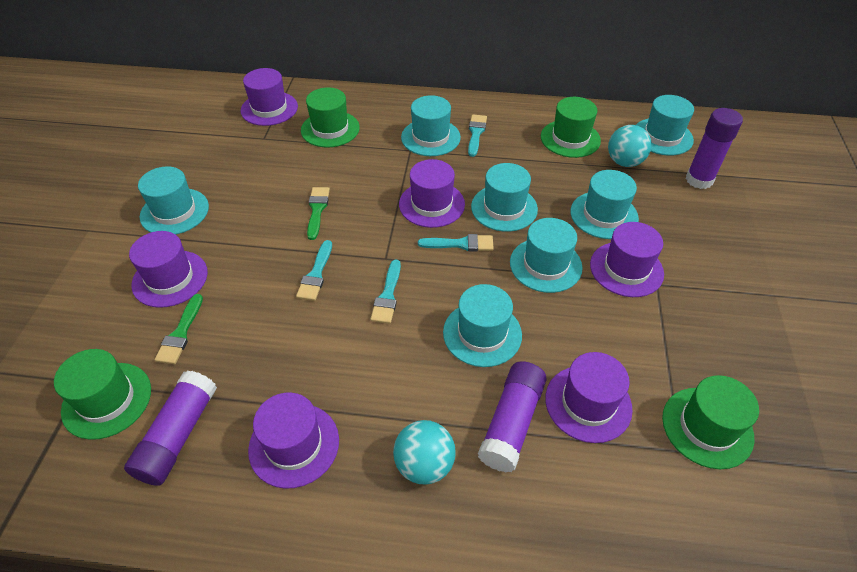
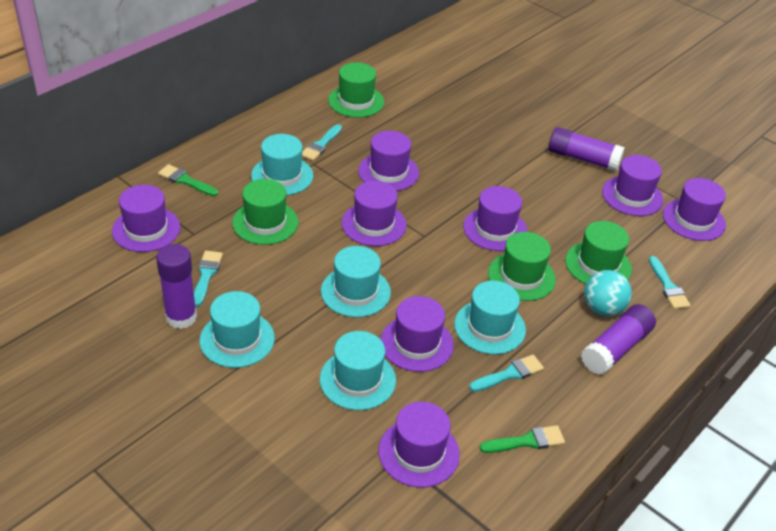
purple hat: [129,231,208,308] [241,68,298,126] [248,392,339,489] [399,159,465,228] [545,352,633,443] [590,222,664,297] = 6 -> [112,185,180,252] [342,181,406,246] [358,131,419,191] [378,402,460,488] [381,296,454,372] [463,186,528,251] [602,155,664,216] [663,178,726,241] = 8
turquoise ball: [393,420,456,485] [608,125,652,167] = 2 -> [584,270,632,316] = 1
turquoise hat: [138,166,209,235] [401,95,461,156] [443,284,522,367] [471,163,538,232] [510,218,583,293] [570,170,639,239] [636,95,694,156] = 7 -> [199,291,275,368] [251,134,313,196] [320,331,396,410] [321,246,391,317] [454,281,526,354] = 5

